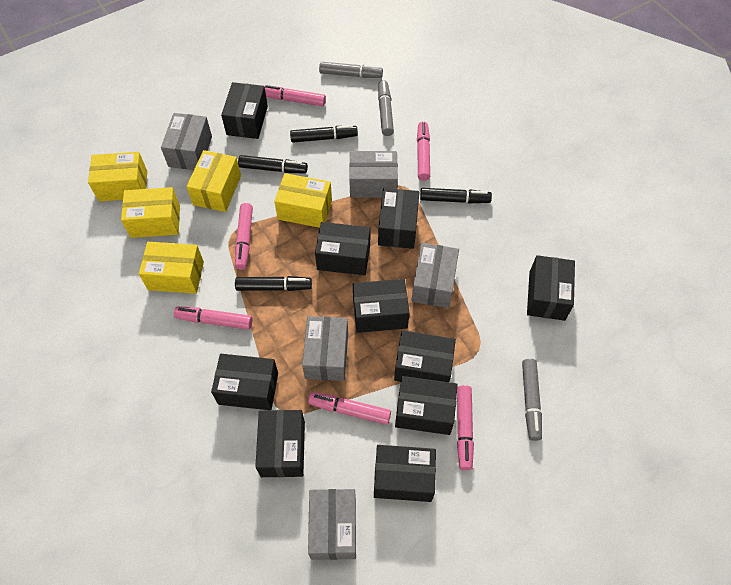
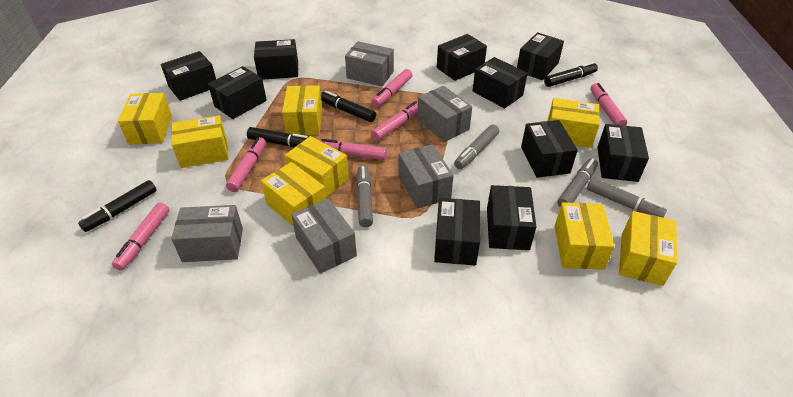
grey marker: [319,62,383,78] [378,80,394,136] [522,359,542,441] = 3 -> [356,166,373,227] [454,125,499,169] [558,158,598,207] [587,178,667,218] = 4
yellow box: [88,152,147,201] [121,187,180,238] [139,242,204,294] [186,150,241,212] [274,173,332,228] = 5 -> [118,93,172,144] [171,115,229,168] [261,162,326,227] [282,85,322,135] [285,136,349,198] [548,98,600,148] [555,202,615,270] [619,211,677,286] = 8

